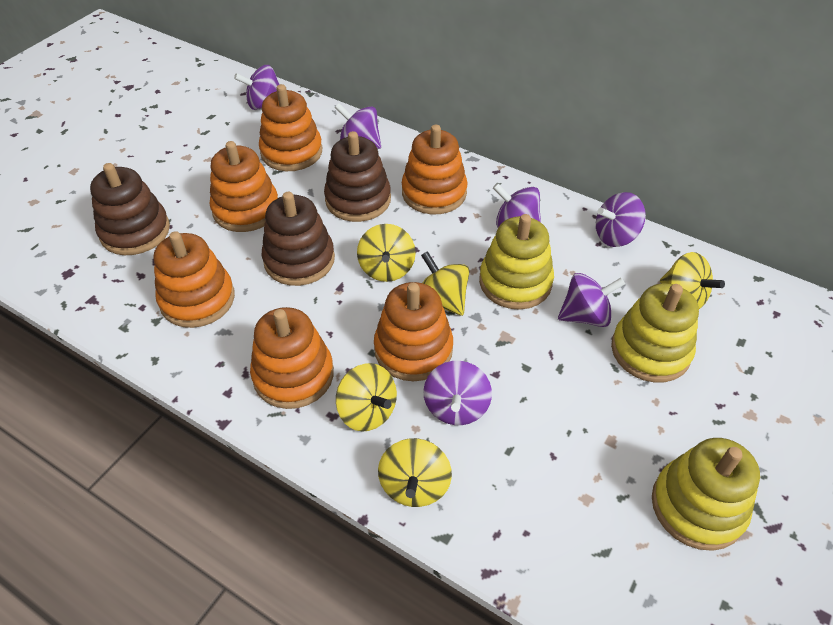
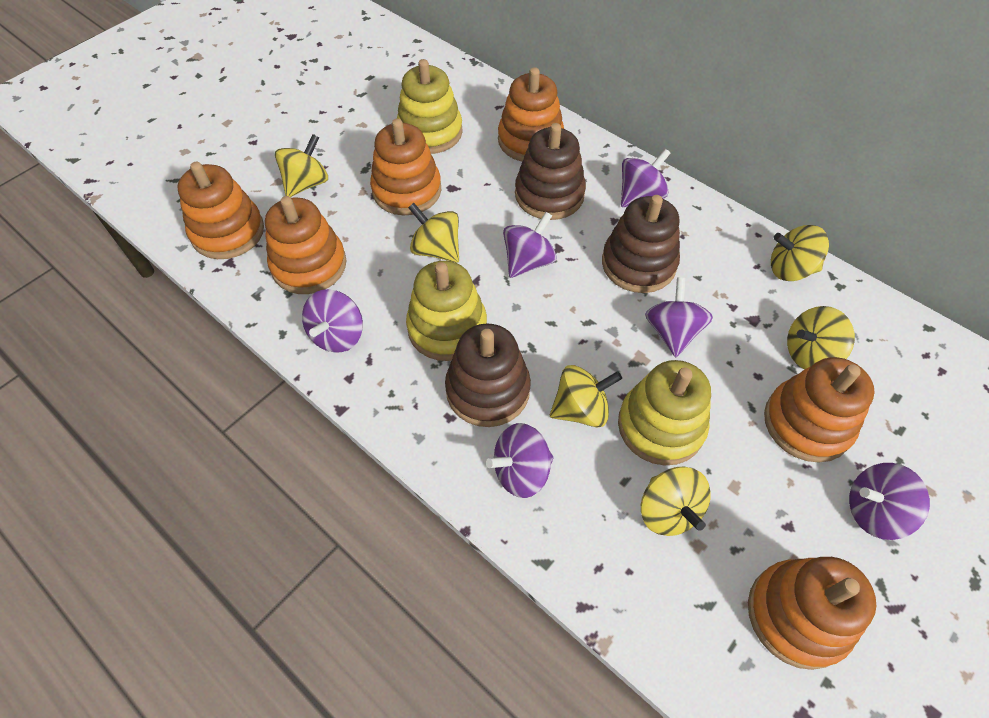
yellow spinning top: [336,363,397,432] [357,224,416,282] [378,438,452,507] [421,251,470,316] [660,252,725,309] = 5 -> [275,134,328,197] [408,203,459,263] [550,365,622,428] [641,467,711,536] [771,225,829,281] [787,306,855,369] = 6

